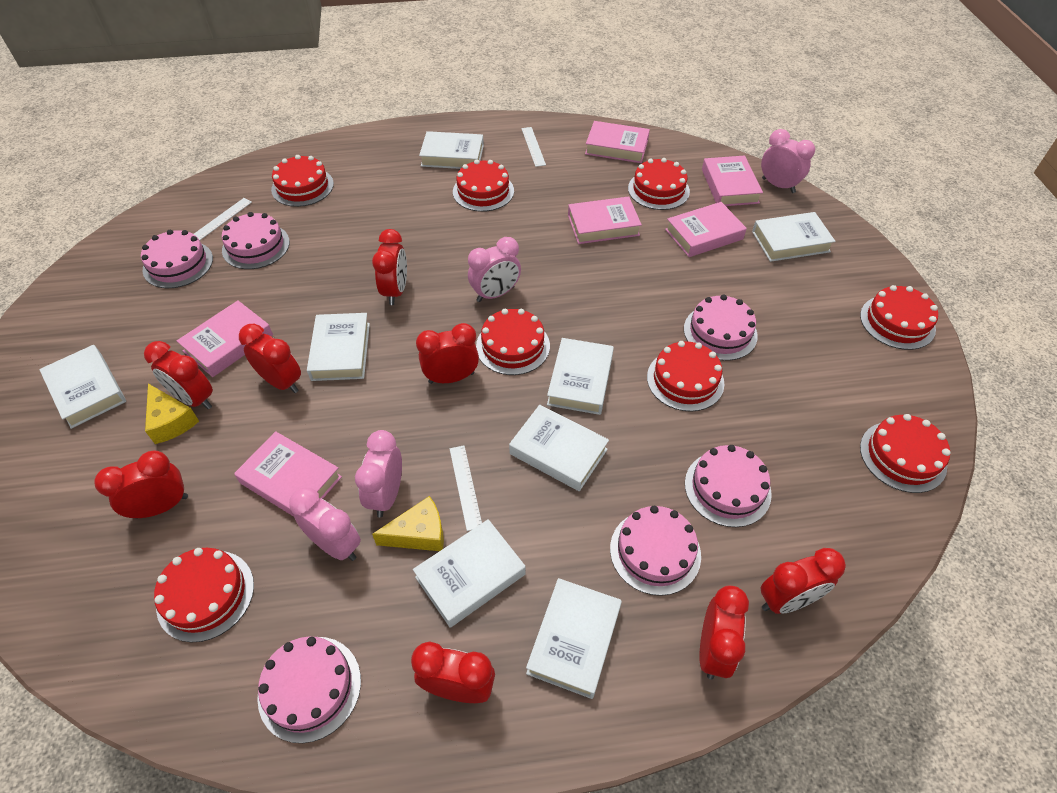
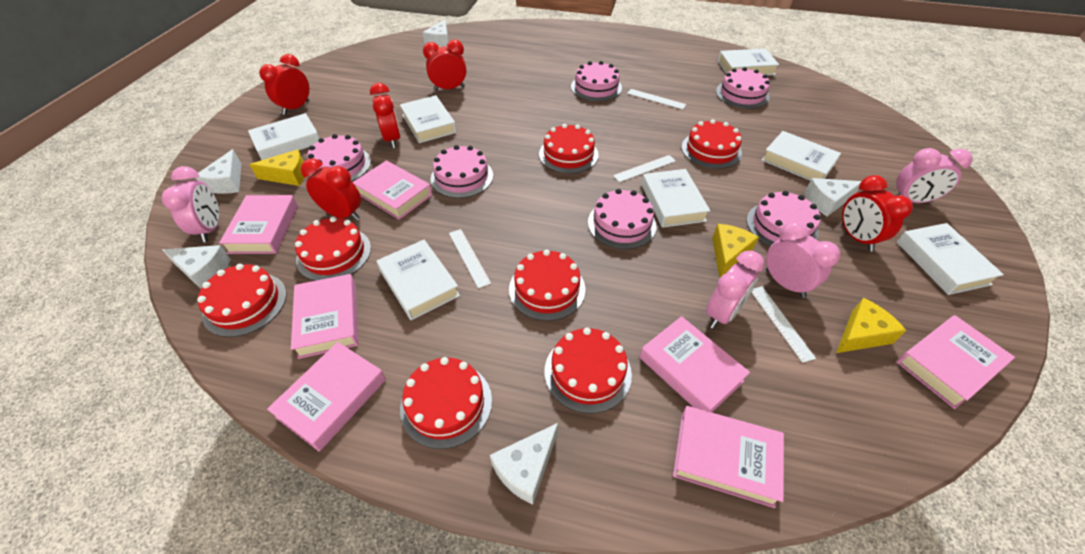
pink book: [177,300,273,377] [234,431,342,517] [568,197,642,244] [585,121,650,163] [665,202,747,257] [702,155,763,206] = 6 -> [219,195,298,254] [267,342,386,451] [291,274,359,359] [353,160,432,220] [640,316,750,412] [673,406,784,508] [897,315,1015,409] = 7
red cake: [154,548,254,642] [271,155,334,207] [453,160,514,212] [476,309,550,375] [628,158,690,210] [647,341,724,412] [860,285,938,350] [860,414,951,493] = 8 -> [197,264,287,337] [295,217,371,281] [400,357,492,449] [509,250,585,321] [539,124,599,174] [544,327,632,414] [682,119,742,169] = 7
red clock: [95,450,188,519] [144,341,213,409] [239,324,301,393] [372,229,407,305] [411,641,495,703] [416,323,479,384] [699,585,749,679] [761,548,846,614] = 8 -> [259,54,309,115] [301,158,361,221] [370,83,401,148] [423,40,466,91] [841,175,913,252] = 5
white book: [39,345,126,429] [307,313,370,381] [413,519,526,628] [419,131,484,169] [509,405,609,491] [526,578,622,699] [547,338,614,415] [752,212,835,262] = 8 -> [248,113,320,160] [377,240,460,320] [400,95,457,143] [641,169,710,228] [718,48,779,76] [762,131,841,181] [897,223,1004,295] = 7
white cheese: none = 0 -> [162,245,231,289] [196,149,241,194] [422,20,448,47] [490,423,558,504] [804,178,862,216] = 5
white ruler: [194,198,252,240] [450,445,482,531] [521,127,546,167] = 3 -> [449,229,491,288] [613,155,676,182] [627,89,686,109] [751,286,816,363] = 4
yellow cheese: [145,383,199,444] [372,496,444,551] = 2 -> [249,150,304,186] [712,224,759,278] [836,298,907,353] = 3

